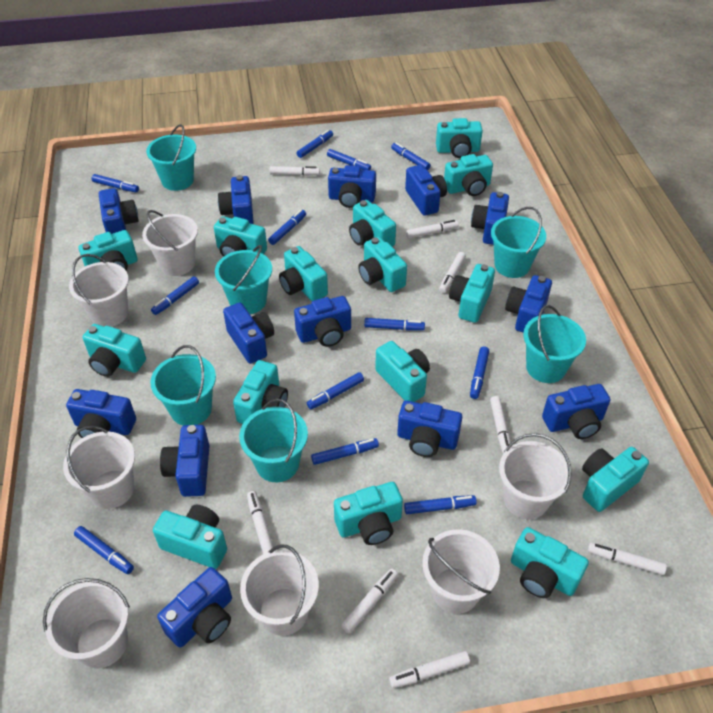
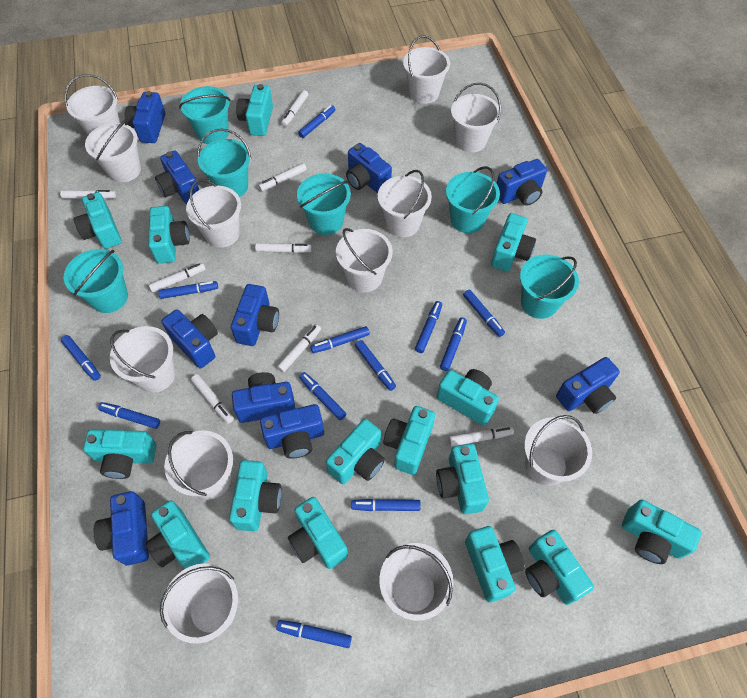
blue camera: [66,389,136,438] [99,188,139,234] [157,567,232,648] [160,425,209,497] [218,175,254,224] [223,302,274,364] [294,296,351,347] [328,165,376,208] [397,400,462,457] [405,165,447,216] [471,192,509,245] [505,275,552,333] [542,384,610,439] = 13 -> [94,491,149,565] [125,91,165,143] [155,150,199,204] [162,309,218,368] [231,284,279,346] [232,372,295,423] [260,404,324,459] [346,143,392,193] [497,159,547,206] [556,357,620,414] = 10
white bucket: [43,578,130,668] [63,426,135,509] [69,254,129,327] [142,210,198,276] [240,544,319,636] [422,529,500,614] [499,433,572,519] = 7 -> [65,74,120,135] [85,120,141,183] [110,326,175,393] [160,563,238,644] [164,431,233,500] [186,180,241,248] [336,228,393,292] [378,170,432,237] [379,543,453,621] [403,35,450,104] [451,83,501,152] [524,415,592,486] = 12

